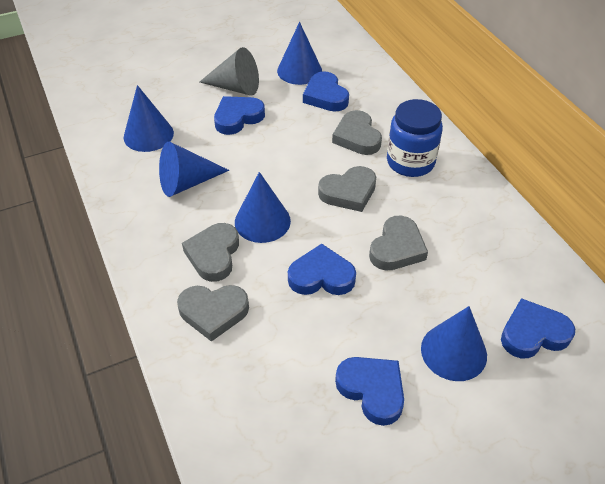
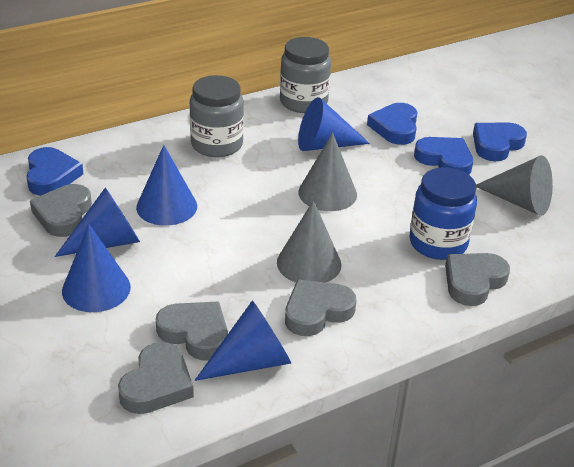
blue heart: [214,96,265,135] [288,243,356,295] [303,71,349,112] [335,357,404,426] [501,298,575,358] = 5 -> [26,147,84,196] [367,103,418,145] [414,137,473,175] [473,122,527,161] = 4
grey cone: [200,47,259,95] = 1 -> [277,200,341,283] [298,133,357,211] [476,155,553,216] = 3
grey jar: none = 0 -> [190,75,244,157] [280,37,331,113] = 2

